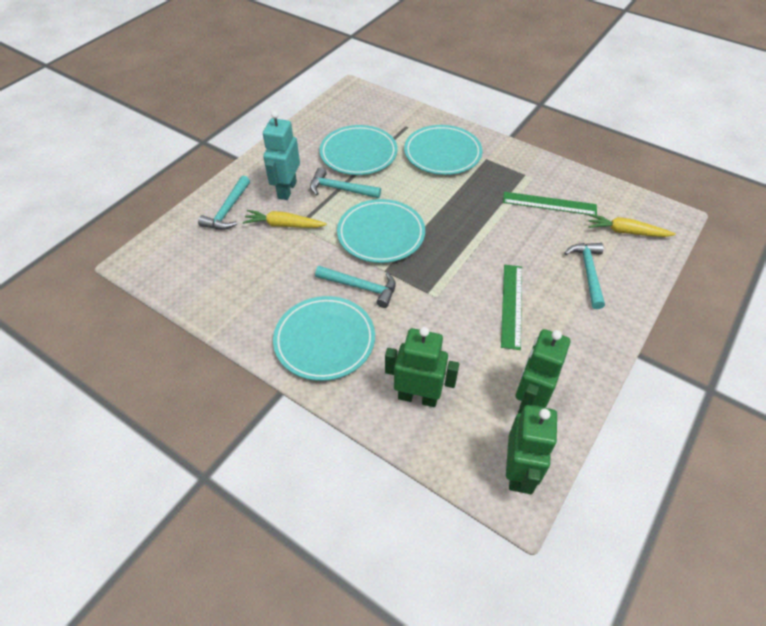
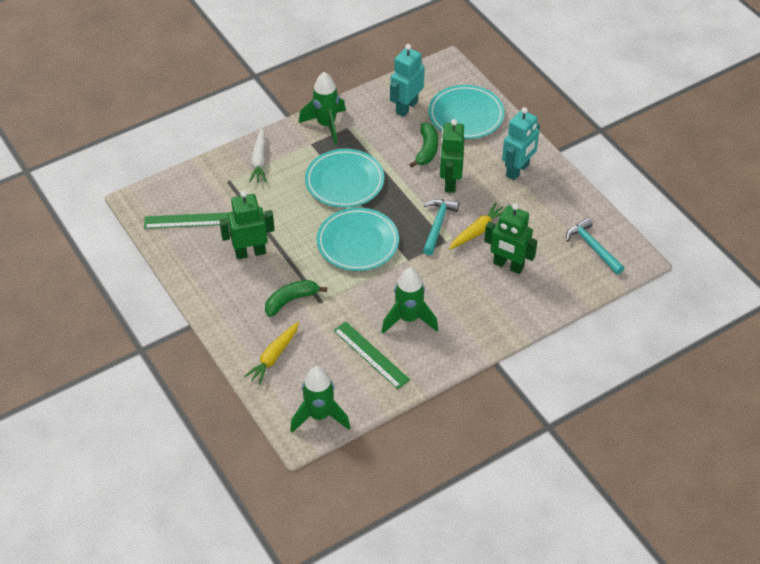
green banana: none = 0 -> [265,280,327,317] [409,123,438,168] = 2
green rocket: none = 0 -> [290,366,350,433] [299,72,346,145] [381,268,438,334] = 3
turquoise hammer: [198,176,250,230] [310,168,381,198] [315,266,396,308] [565,243,605,309] = 4 -> [423,199,459,255] [566,218,624,275] = 2
turquoise plate: [273,296,375,381] [319,125,398,175] [337,199,425,263] [404,125,482,175] = 4 -> [305,149,385,208] [317,207,399,271] [428,85,505,139] = 3
turquoise robot: [263,111,300,200] = 1 -> [390,44,425,117] [502,107,540,180] = 2
white carrot: none = 0 -> [249,128,267,183] = 1

